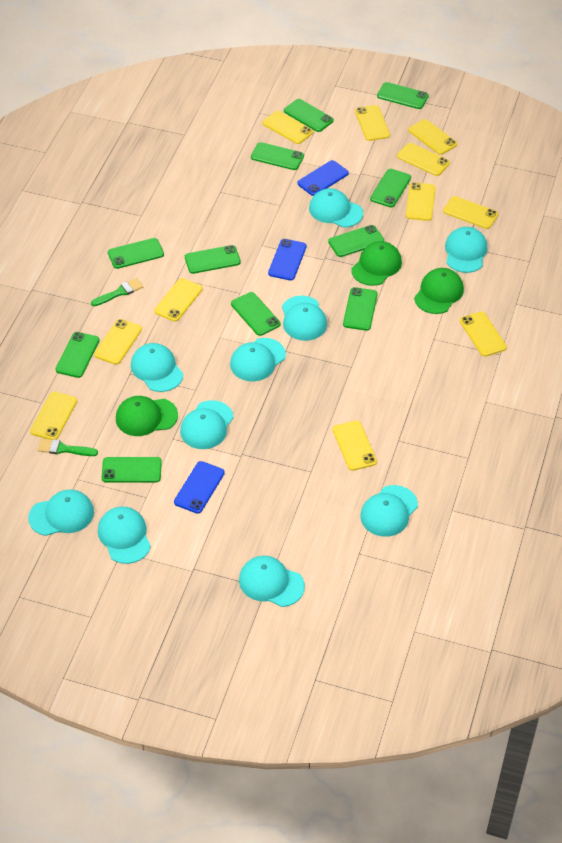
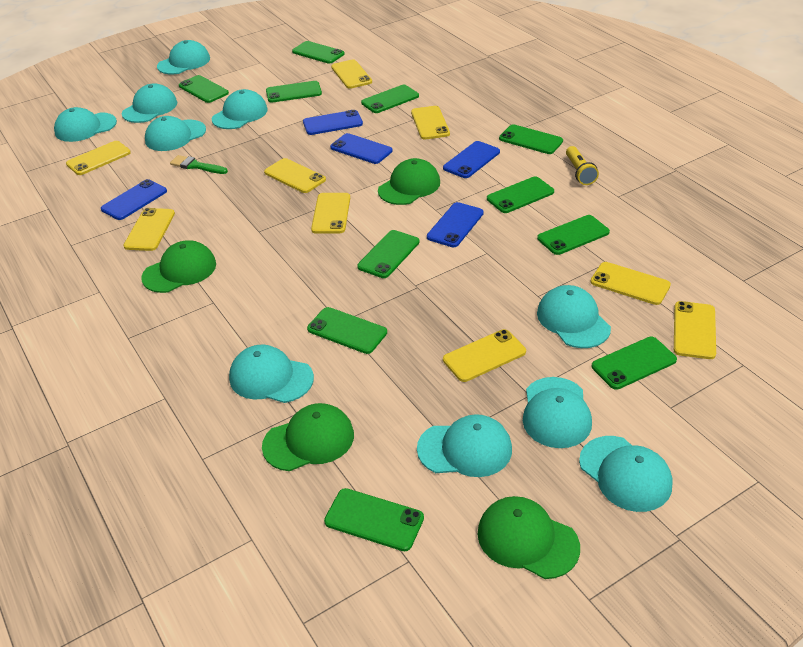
blue phone: [174,461,225,514] [268,239,307,280] [297,160,349,196] = 3 -> [101,179,167,220] [303,110,363,135] [330,133,392,164] [427,202,484,247] [443,141,500,178] = 5
green brush: [37,439,98,456] [91,278,143,306] = 2 -> [170,155,228,174] = 1
green cap: [116,396,178,436] [351,241,402,286] [414,268,464,314] = 3 -> [141,240,216,293] [262,403,354,471] [378,158,440,205] [478,496,580,579] = 4
yellow flashlight: none = 0 -> [566,146,599,185] = 1
yellow phone: [30,392,77,440] [94,319,142,365] [154,278,203,322] [263,111,313,144] [333,421,377,471] [355,105,390,141] [397,143,450,176] [406,182,436,221] [408,119,457,155] [443,196,498,229] [460,311,507,357] = 11 -> [66,141,131,175] [123,208,175,251] [264,158,326,193] [311,193,350,234] [331,59,372,89] [411,106,450,140] [443,329,526,382] [590,262,671,305] [674,301,716,359] = 9

